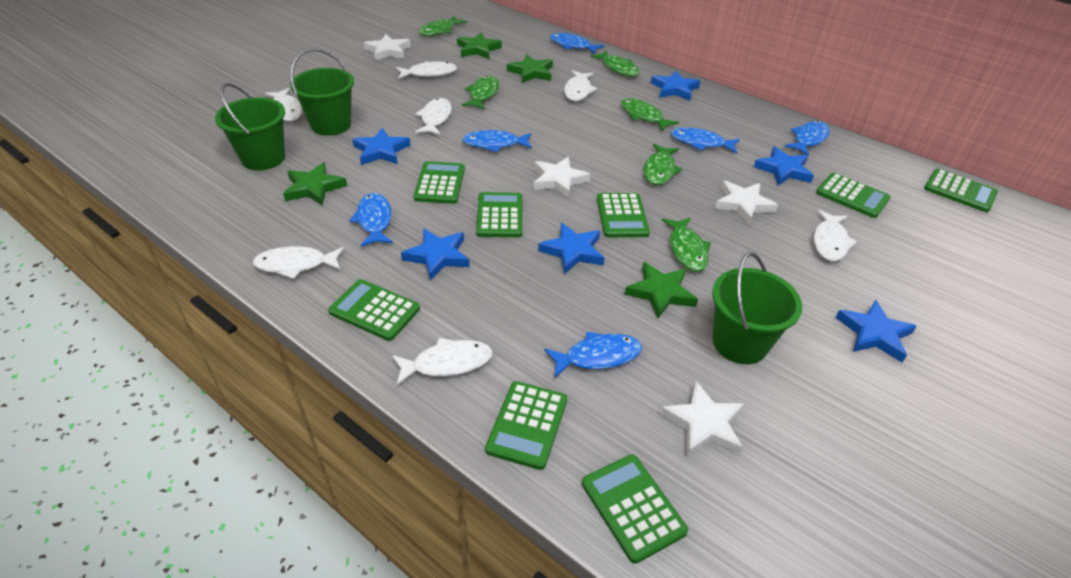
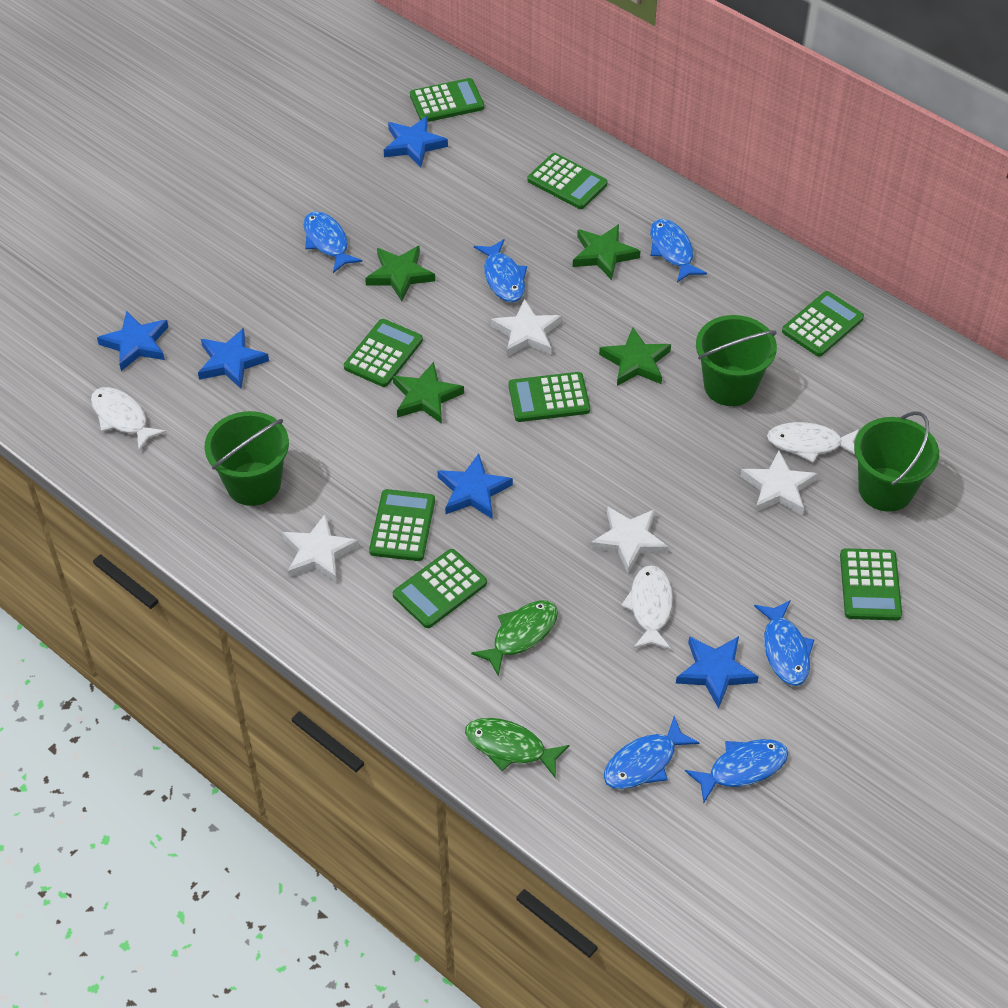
blue star: [352,128,411,165] [401,228,470,281] [538,223,604,274] [651,71,700,101] [754,147,814,185] [836,300,917,362] = 6 -> [97,311,168,371] [198,328,269,389] [384,116,448,168] [438,453,513,519] [676,636,759,709] = 5
green fish: [419,16,467,36] [462,76,499,110] [590,50,640,77] [621,98,679,132] [644,144,682,185] [662,217,711,272] = 6 -> [465,718,569,779] [471,601,558,676] = 2
white fish: [253,246,344,279] [265,88,302,121] [392,338,493,385] [396,61,457,79] [415,98,452,135] [564,70,597,101] [814,209,857,261] = 7 -> [91,387,166,451] [621,565,673,650] [767,422,859,463] = 3

